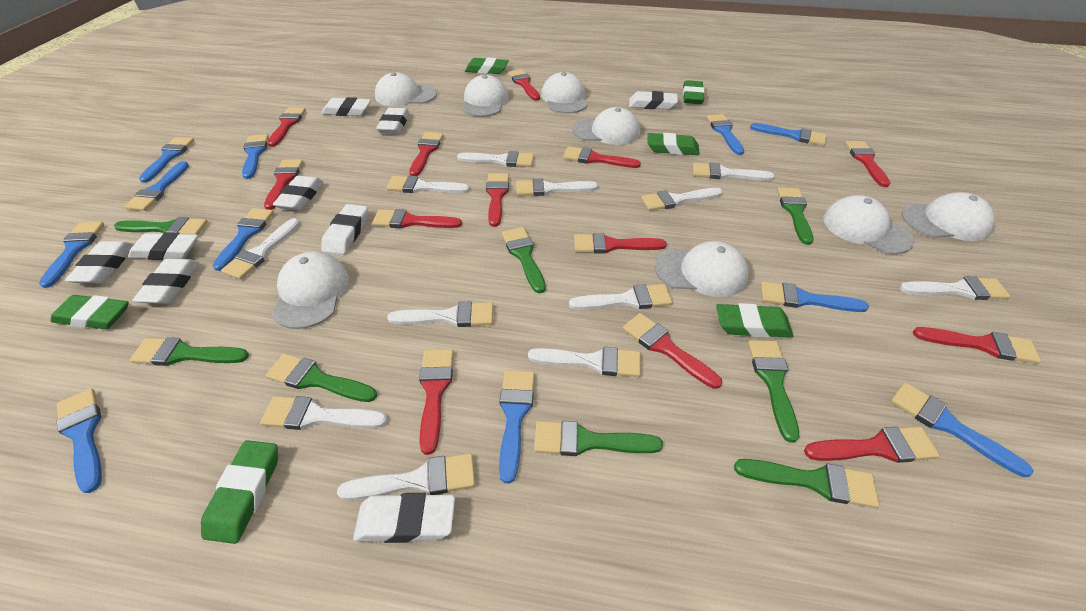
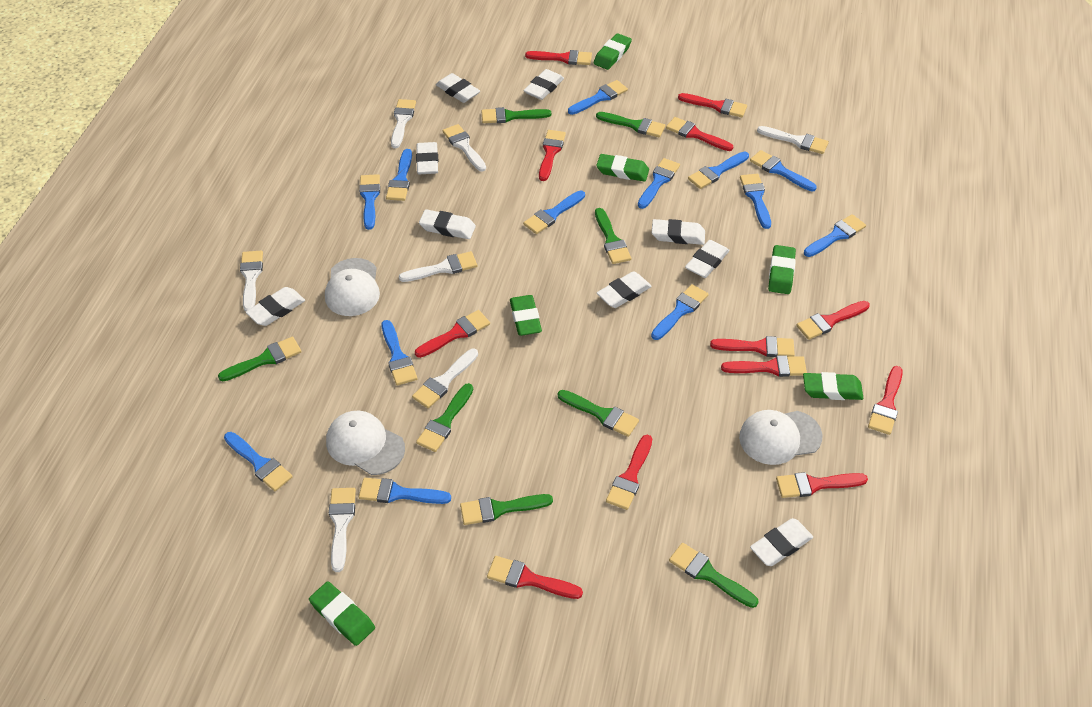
blue brush: [39,222,104,288] [57,388,102,493] [124,161,189,211] [139,137,194,183] [212,208,274,271] [242,134,269,179] [499,370,535,484] [706,114,744,155] [750,123,827,146] [760,281,869,312] [891,382,1033,477] = 11 -> [224,432,293,491] [359,174,380,230] [359,478,451,504] [382,320,417,385] [386,149,412,201] [523,191,585,234] [568,80,628,115] [638,158,680,209] [651,284,708,340] [688,151,749,189] [740,174,771,229] [750,150,817,192] [804,214,866,257] = 13
red brush: [264,159,303,210] [268,107,306,147] [372,209,462,228] [409,132,443,176] [419,349,454,455] [486,173,509,227] [508,69,540,101] [563,146,641,168] [574,233,667,253] [623,313,722,389] [804,427,940,463] [845,141,890,187] [913,327,1041,364] = 13 -> [415,310,490,358] [487,556,583,599] [525,50,592,65] [539,130,566,181] [606,435,652,510] [666,117,733,151] [678,93,747,117] [710,336,795,357] [721,355,807,377] [776,472,868,498] [796,301,870,340] [868,366,903,435] = 12
white brush: [221,218,300,280] [260,396,388,430] [337,453,475,500] [386,176,470,193] [387,301,493,327] [457,151,534,167] [516,179,598,196] [528,347,641,377] [569,284,672,310] [641,188,723,211] [693,162,775,181] [900,276,1010,300] = 12 -> [240,251,263,312] [329,488,356,572] [391,99,416,148] [399,251,477,282] [412,349,478,408] [443,124,486,172] [757,126,829,154] = 7
white cap: [272,252,349,329] [375,72,437,106] [461,75,509,117] [541,72,587,114] [572,107,640,145] [655,241,749,297] [823,195,914,254] [902,192,995,241] = 8 -> [325,258,380,316] [326,410,405,475] [739,410,823,465] = 3

